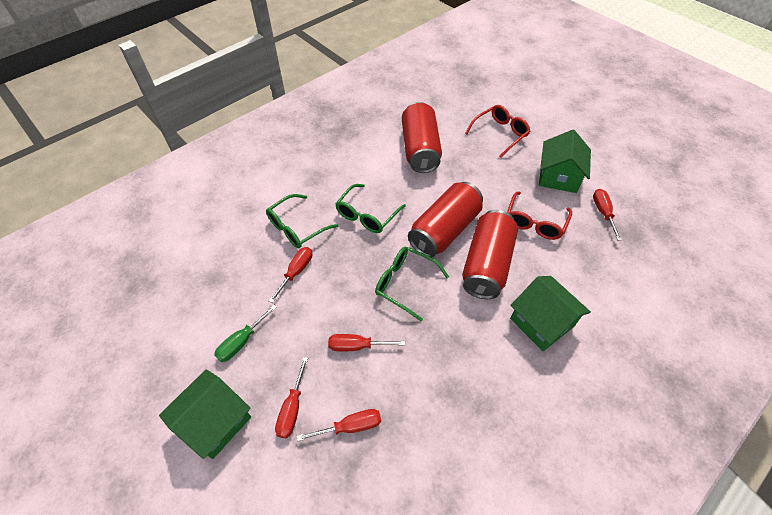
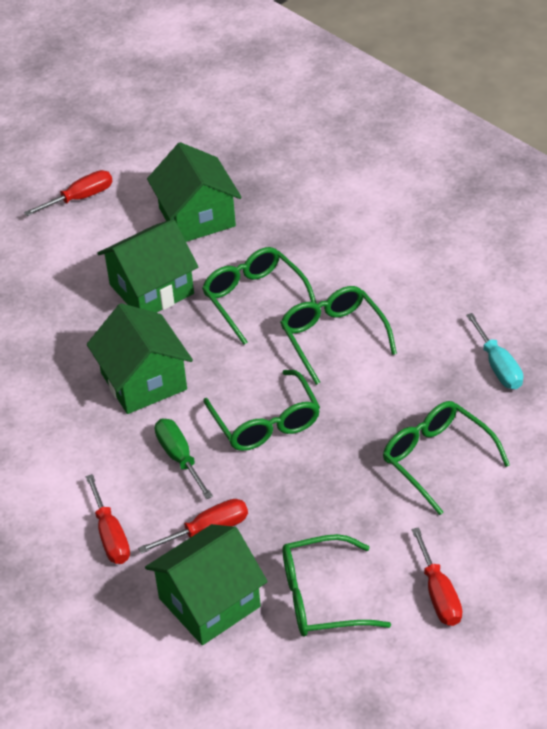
green glasses: [266,194,338,248] [335,184,406,233] [375,247,449,321] = 3 -> [202,247,317,345] [203,370,320,451] [280,286,397,385] [282,534,391,637] [383,401,510,515] = 5
green house: [159,369,251,459] [510,276,591,351] [539,130,591,193] = 3 -> [87,303,193,414] [97,219,198,313] [145,524,268,645] [147,142,242,242] = 4
red can: [402,102,442,173] [408,182,483,257] [462,210,518,299] = 3 -> none = 0
red glasses: [465,105,530,158] [507,192,572,240] = 2 -> none = 0
red screwdriver: [268,247,312,303] [275,357,308,438] [297,409,381,441] [328,334,405,351] [593,189,622,241] = 5 -> [24,170,113,216] [86,474,130,564] [138,499,248,554] [411,527,463,626] = 4
turquoise screwdriver: none = 0 -> [466,313,523,389] = 1

